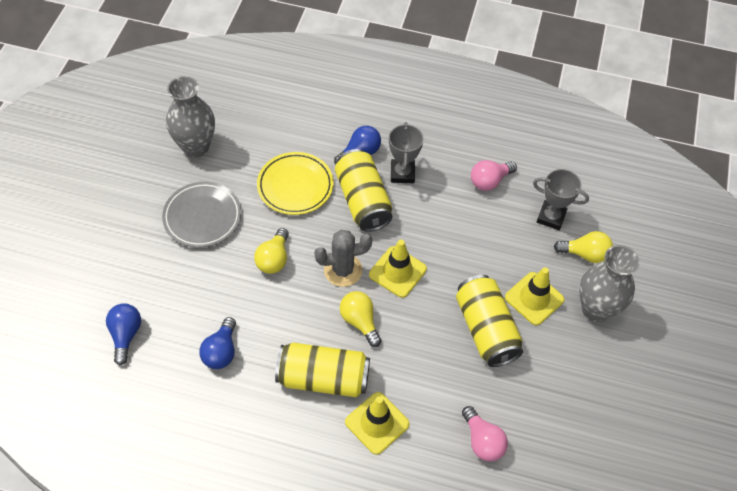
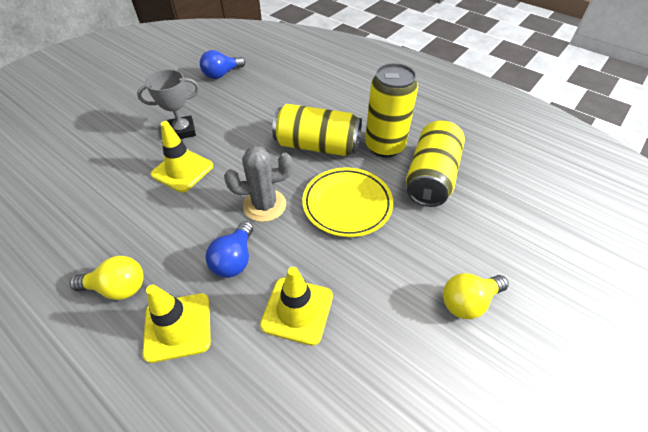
blue light bulb: [106,303,141,365] [199,317,236,369] [334,126,381,165] = 3 -> [200,50,245,79] [206,221,253,278] = 2
grey plate: [162,182,241,248] = 1 -> none = 0
grey trophy: [389,122,424,183] [533,169,589,230] = 2 -> [137,69,199,139] = 1
grey vase: [166,76,215,158] [579,245,640,322] = 2 -> none = 0
pink light bulb: [462,406,508,461] [471,160,517,191] = 2 -> none = 0
yellow light bulb: [254,228,289,274] [340,291,381,347] [554,231,613,263] = 3 -> [69,256,143,300] [443,273,509,319] = 2

